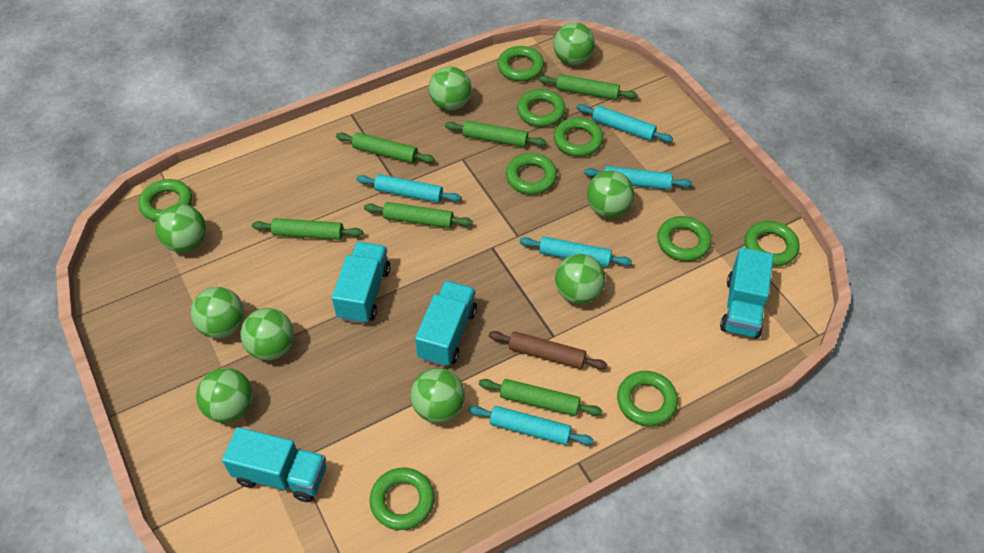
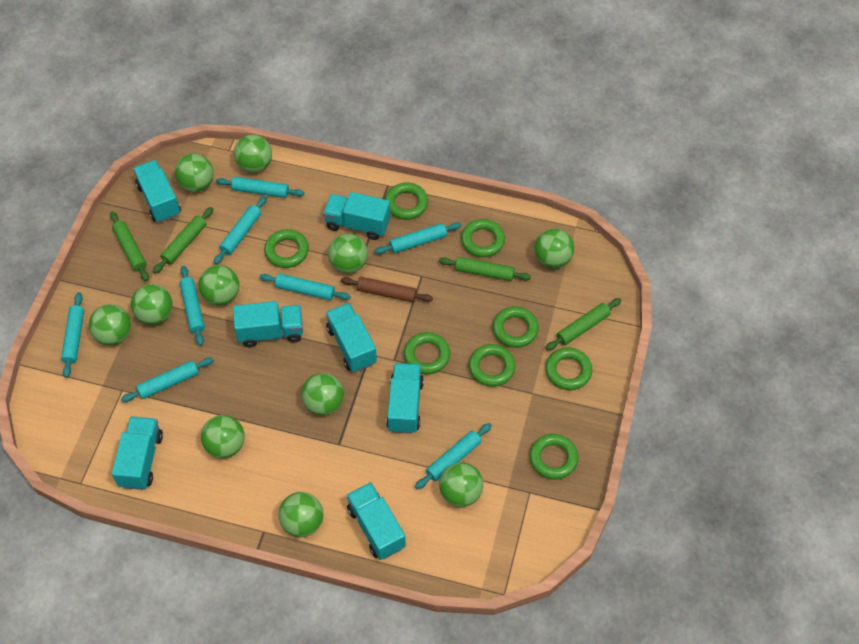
green ball: [155,204,206,252] [191,287,244,338] [196,368,253,423] [240,308,294,360] [410,368,465,423] [429,67,472,111] [553,22,595,65] [555,254,605,304] [587,171,634,218] = 9 -> [89,304,131,345] [131,284,173,325] [175,154,214,192] [198,265,239,305] [201,415,245,458] [234,134,272,173] [279,492,323,537] [301,373,344,415] [328,234,368,273] [439,462,483,507] [534,228,574,268] = 11
green ring: [139,179,192,222] [370,468,434,530] [497,46,544,81] [506,153,557,195] [517,89,566,127] [554,117,603,157] [617,371,678,426] [657,216,712,261] [745,221,800,266] = 9 -> [264,229,309,268] [385,183,428,220] [404,332,450,374] [461,219,505,257] [469,344,516,387] [493,306,539,348] [530,434,578,479] [545,348,592,390] = 8
green rolling pin: [252,218,363,240] [336,132,434,163] [364,202,473,228] [445,121,546,147] [479,379,603,416] [539,74,638,100] = 6 -> [110,212,149,281] [153,207,213,274] [439,257,531,281] [546,298,621,351] = 4
turquoise rolling pin: [356,174,461,203] [468,405,594,445] [519,236,632,267] [577,104,673,143] [584,166,692,190] = 5 -> [61,292,84,378] [121,357,214,402] [180,266,205,346] [214,196,267,265] [216,177,304,198] [260,274,350,300] [374,222,462,255] [415,423,492,489] = 8
turquoise truck: [222,427,326,502] [332,242,391,324] [415,281,477,367] [720,247,774,338] = 4 -> [112,416,163,490] [133,160,181,222] [233,301,303,347] [323,192,391,240] [326,303,377,372] [346,482,406,560] [386,363,424,434] = 7

